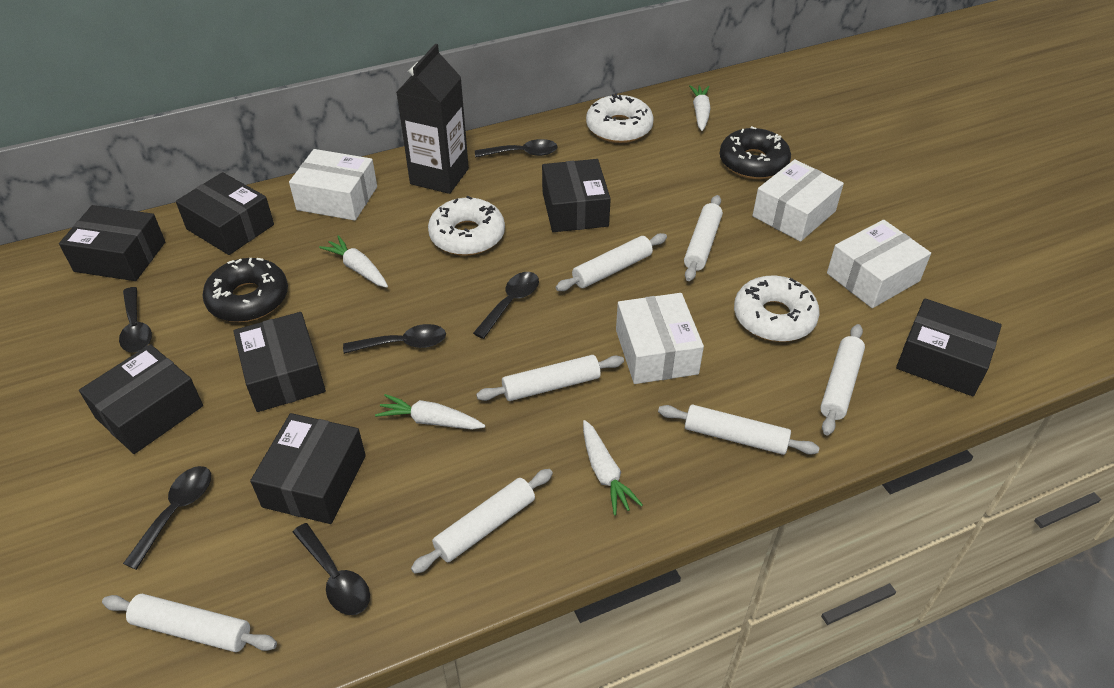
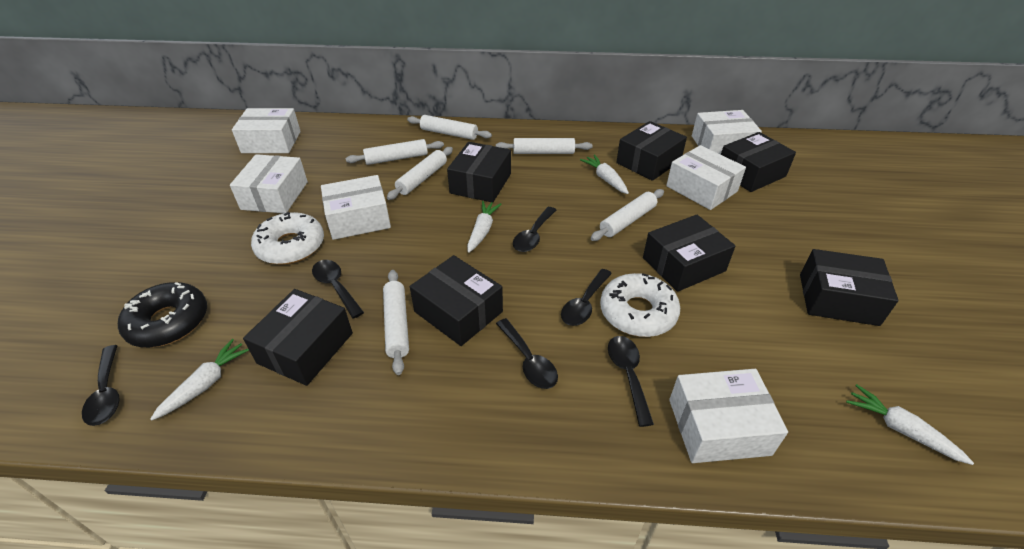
black carton: [396,44,469,194] = 1 -> none = 0
black donut: [202,258,288,322] [720,126,791,179] = 2 -> [118,282,207,348] = 1
white box: [289,149,377,221] [616,293,704,384] [752,159,844,242] [827,220,931,308] = 4 -> [230,154,308,213] [232,108,301,153] [321,175,391,240] [666,145,746,210] [669,369,788,463] [692,110,762,155] = 6
white donut: [428,196,505,256] [586,93,654,143] [734,275,820,342] = 3 -> [251,212,324,265] [600,273,680,337] = 2
white rolling pin: [102,594,277,652] [411,469,553,574] [476,355,624,401] [556,233,667,291] [658,405,820,455] [684,195,723,281] [820,324,865,435] = 7 -> [346,139,444,165] [383,270,409,375] [387,147,453,200] [407,115,492,140] [496,138,593,154] [591,189,664,241] = 6

